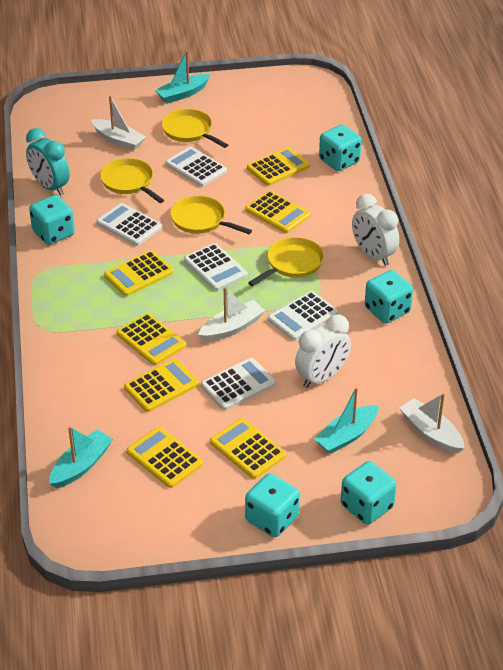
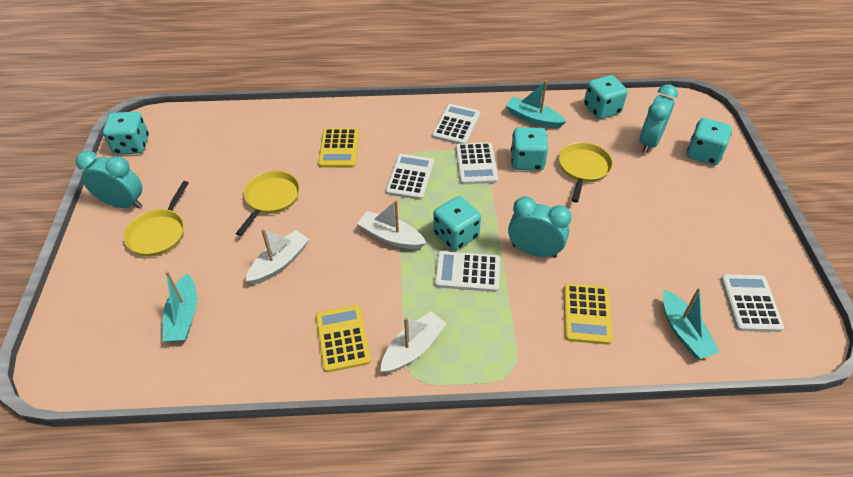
turquoise clock: [26,128,70,196] = 1 -> [76,151,142,208] [508,196,572,258] [639,84,678,153] = 3
white clock: [295,314,351,388] [352,194,399,266] = 2 -> none = 0
yellow calculator: [104,250,173,296] [117,313,186,365] [124,359,199,412] [127,427,203,488] [210,418,286,479] [245,191,310,233] [247,147,310,186] = 7 -> [316,305,371,372] [318,128,359,168] [563,284,613,345] = 3
yellow pan: [100,158,164,203] [161,109,228,148] [170,196,252,234] [248,237,324,286] = 4 -> [123,181,189,257] [236,171,300,236] [559,142,613,202] = 3

